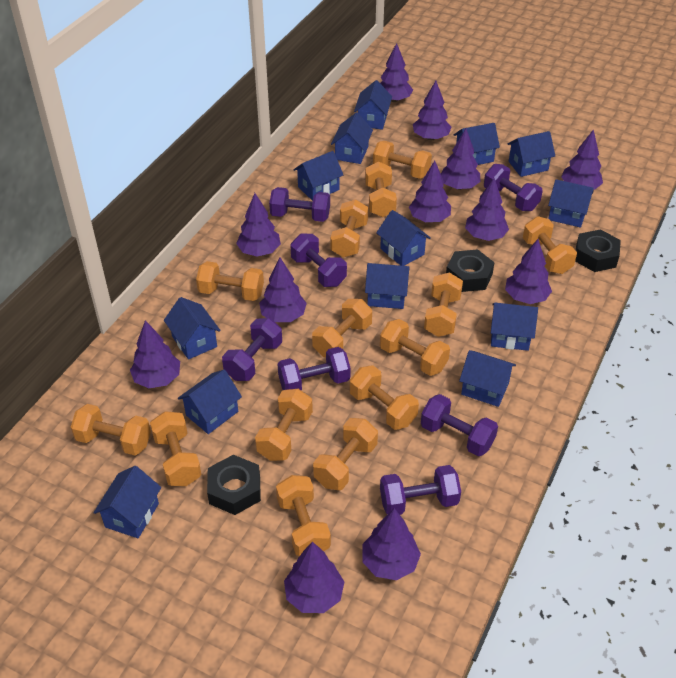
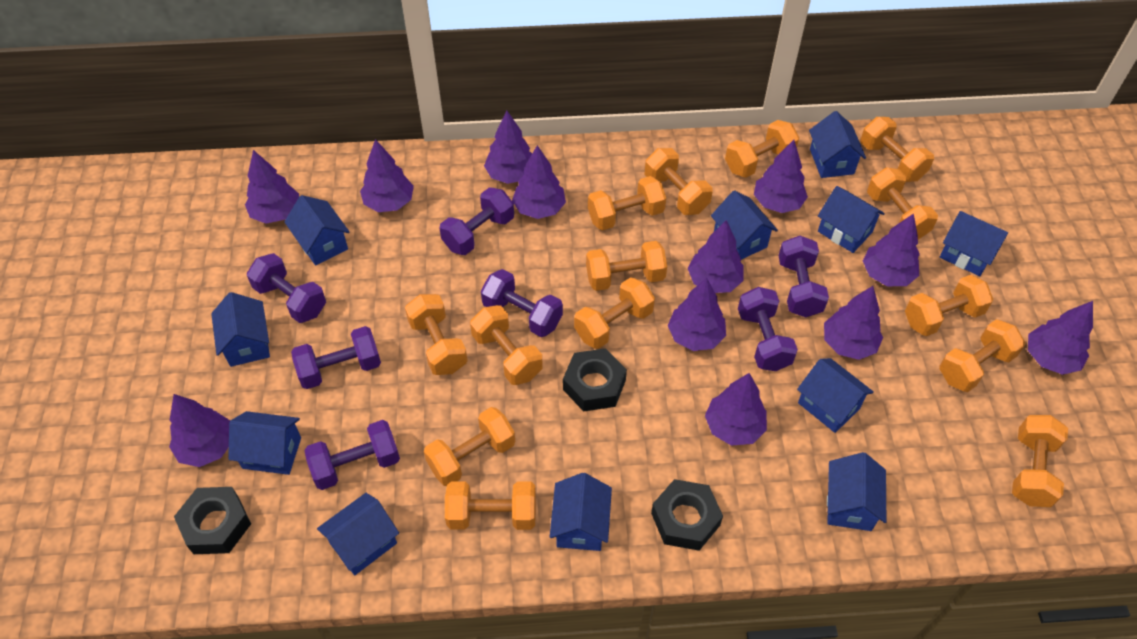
blue house: [93,466,161,538] [164,297,221,360] [178,370,242,434] [294,151,343,201] [331,113,373,164] [354,80,392,130] [365,263,410,309] [376,210,431,266] [454,123,500,165] [459,350,516,407] [491,303,538,351] [507,131,555,177] [548,179,594,228] = 13 -> [211,292,270,367] [228,411,301,475] [284,195,350,266] [317,493,399,575] [550,473,612,551] [711,190,778,260] [797,358,874,433] [809,111,866,178] [818,186,885,253] [827,452,886,531] [940,211,1008,276] = 11

